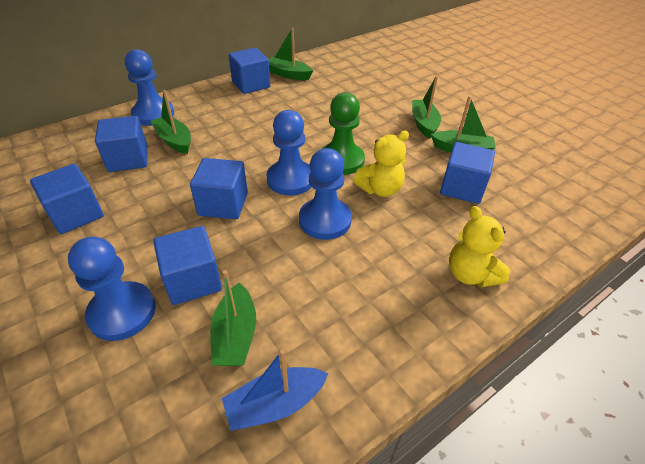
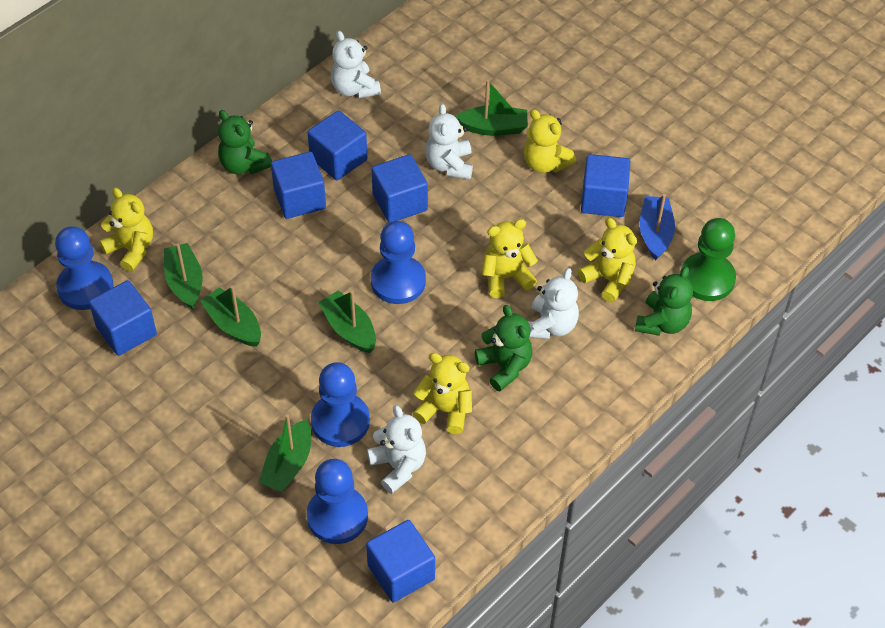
green teddy bear: none = 0 -> [218,110,272,175] [475,305,532,392] [635,267,693,336] = 3
white teddy bear: none = 0 -> [331,31,381,98] [367,405,426,494] [425,104,473,180] [528,268,579,339] = 4
yellow teddy bear: [353,131,409,197] [449,206,510,287] = 2 -> [99,188,153,272] [413,353,472,434] [482,219,538,298] [524,109,576,173] [578,218,637,303] = 5

